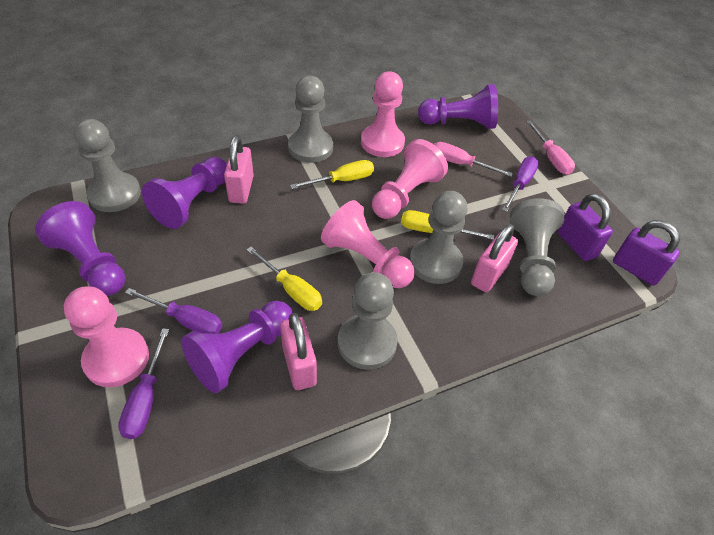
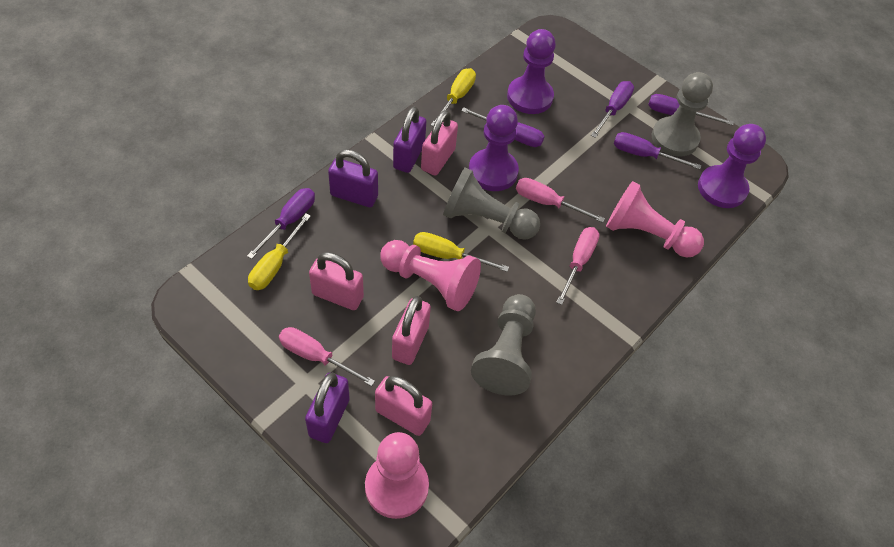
grey pawn: [74,119,141,212] [288,76,333,163] [338,272,398,370] [410,191,467,284] [510,198,564,296] = 5 -> [443,167,540,240] [471,294,536,396] [652,72,713,157] = 3
pink padlock: [224,136,254,204] [280,313,317,390] [471,224,518,293] = 3 -> [309,252,364,310] [375,376,432,436] [392,296,431,365] [421,110,458,175] = 4
pink pawn: [64,286,149,387] [321,200,415,288] [361,71,405,157] [372,139,448,219] = 4 -> [365,432,429,519] [380,240,481,311] [606,181,704,258] = 3
pink screwdriver: [434,142,513,177] [526,120,575,175] = 2 -> [279,327,375,386] [516,178,605,223] [556,227,600,305] = 3
purple padlock: [557,193,613,261] [613,220,680,286] = 2 -> [305,372,350,443] [328,149,378,207] [393,107,426,173] = 3
purple pawn: [35,201,125,296] [142,157,227,229] [181,301,293,393] [418,84,498,129] = 4 -> [469,105,519,191] [507,29,556,114] [698,124,766,208] = 3
purple screwdriver: [118,328,169,439] [125,288,222,334] [502,157,539,212] = 3 -> [247,188,315,259] [461,107,544,147] [591,81,634,138] [614,132,701,170] [648,94,734,125] = 5

